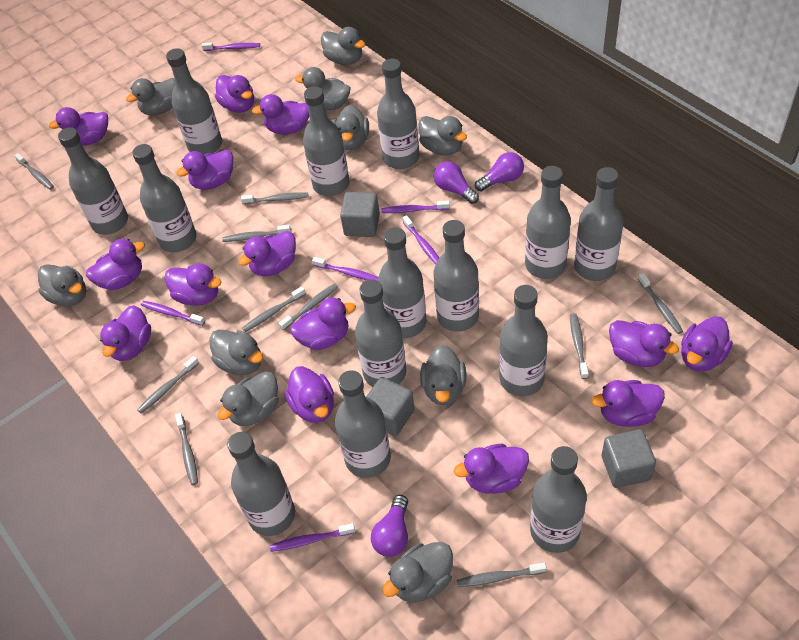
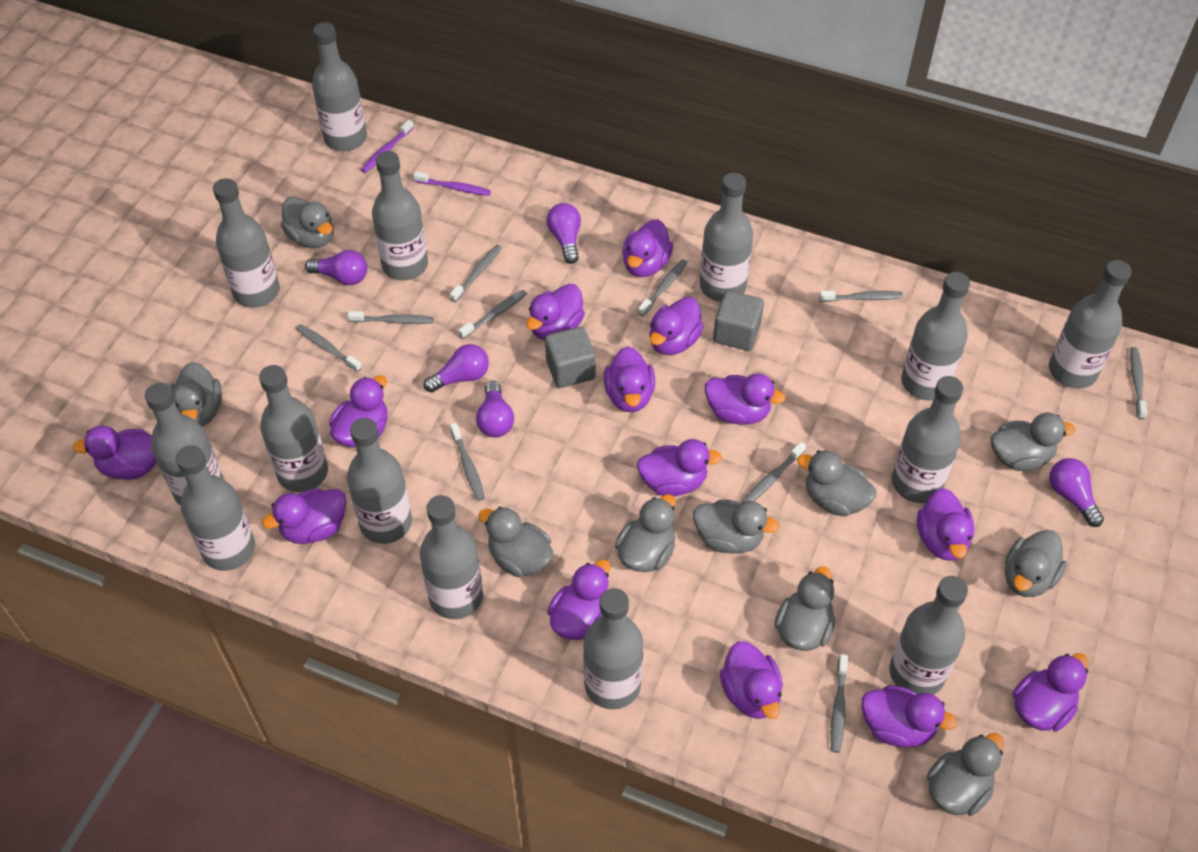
grey cube: [340,192,380,237] [366,377,414,436] [602,429,656,488] = 3 -> [545,326,596,388] [713,290,764,351] = 2
purple light bulb: [371,495,408,557] [434,161,479,204] [475,152,524,191] = 3 -> [305,250,367,285] [423,344,489,393] [476,381,514,437] [546,203,581,264] [1049,458,1104,527] = 5
purple toothbrush: [141,301,205,326] [202,42,260,51] [270,523,355,552] [312,257,378,281] [381,200,450,213] [403,215,439,264] = 6 -> [361,120,414,173] [414,172,491,196] = 2

